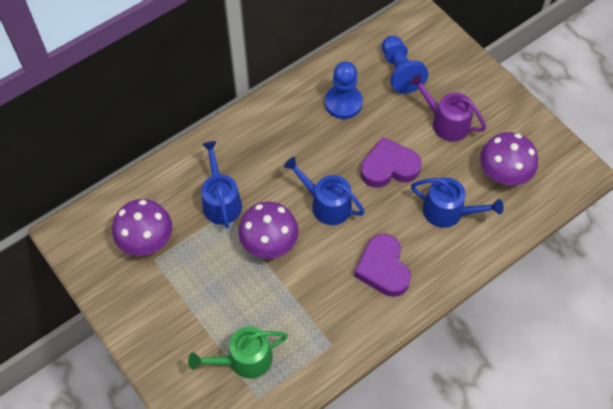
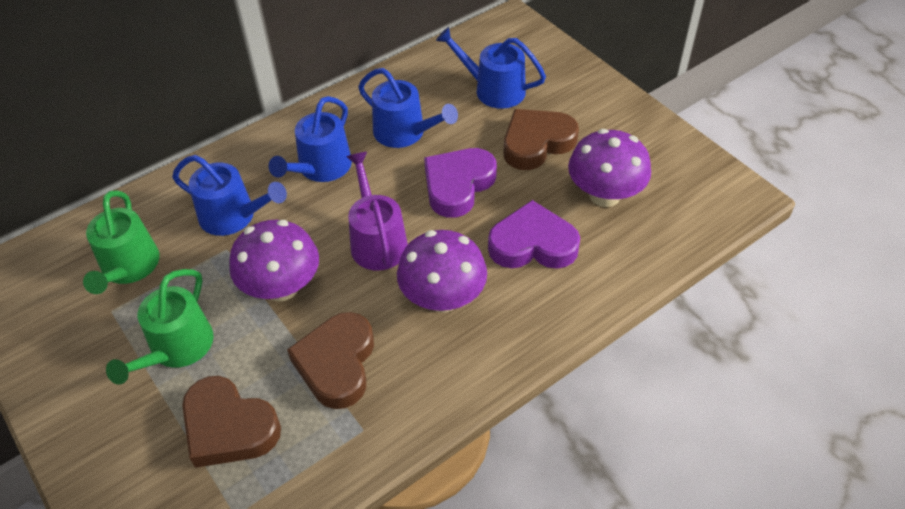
blue pawn: [325,61,363,119] [382,36,428,94] = 2 -> none = 0
blue watering can: [201,141,242,228] [284,157,365,225] [411,177,504,228] = 3 -> [172,155,287,236] [269,96,352,182] [358,68,458,148] [436,27,546,109] = 4
brown heart: none = 0 -> [182,376,281,468] [287,312,374,409] [504,109,579,170] = 3
green watering can: [188,326,288,378] = 1 -> [83,190,160,294] [106,269,214,384] = 2

